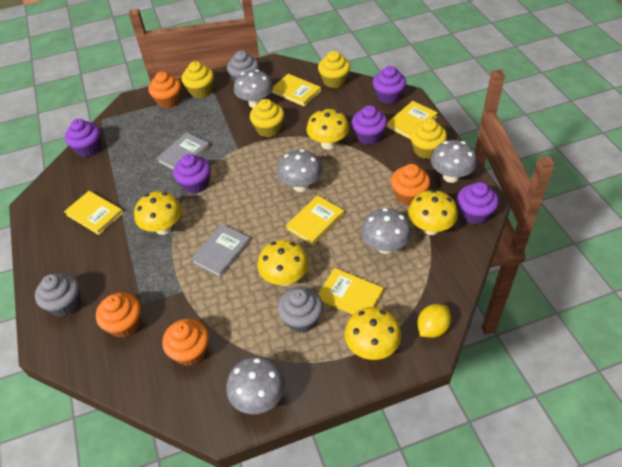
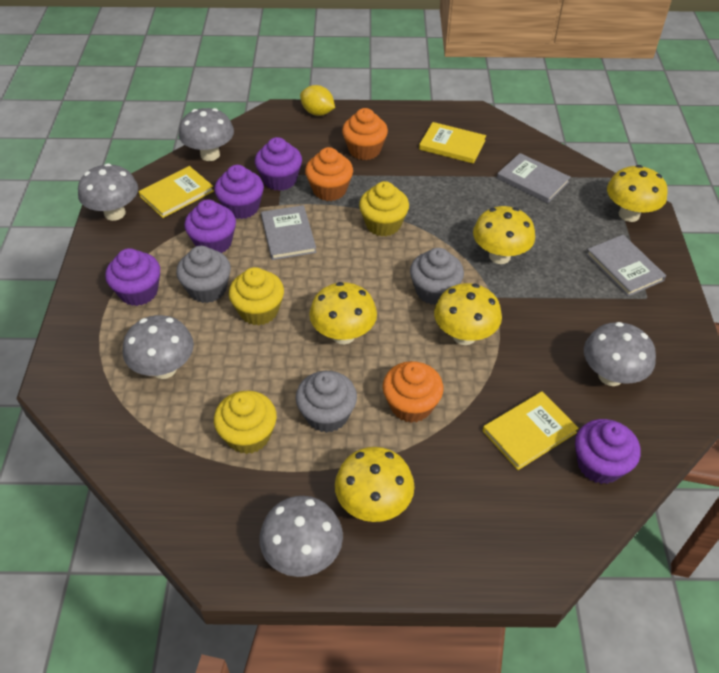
grey book: [156,132,210,170] [190,224,251,277] = 2 -> [261,205,316,260] [497,153,571,203] [586,235,666,296] = 3
orange cupcake: [96,292,141,338] [149,71,181,109] [162,319,209,366] [391,164,430,205] = 4 -> [305,147,353,201] [342,108,388,160] [383,361,443,423] = 3
yellow book: [64,191,123,235] [271,74,321,106] [286,195,344,245] [318,268,384,315] [386,101,438,140] = 5 -> [138,166,214,218] [419,122,486,164] [483,392,579,470] = 3
yellow cupcake: [182,61,214,98] [250,99,284,137] [318,51,350,88] [410,119,447,159] = 4 -> [214,391,277,454] [229,267,284,325] [359,181,409,236] = 3

